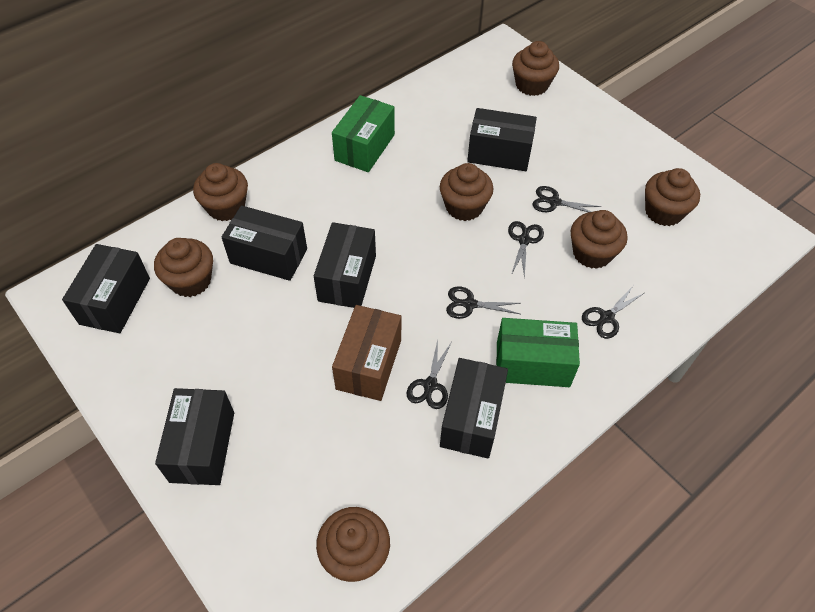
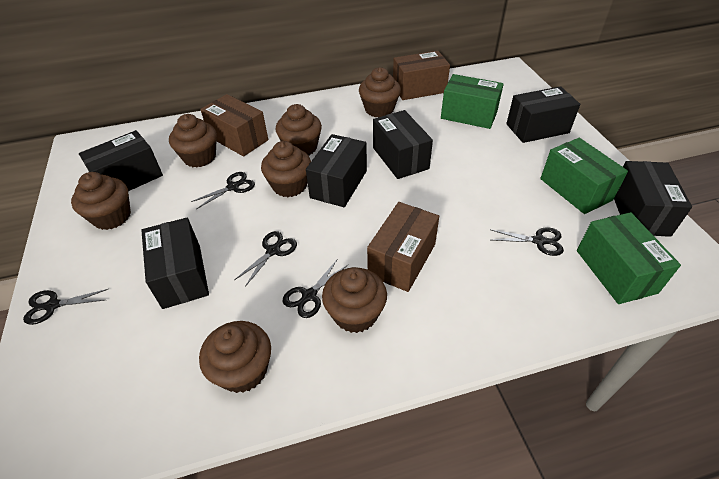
brown box: [332,305,401,401] = 1 -> [200,94,268,157] [367,202,439,292] [393,51,450,100] = 3
green box: [332,95,395,172] [496,318,580,387] = 2 -> [441,74,504,129] [540,138,628,214] [577,212,681,304] = 3

